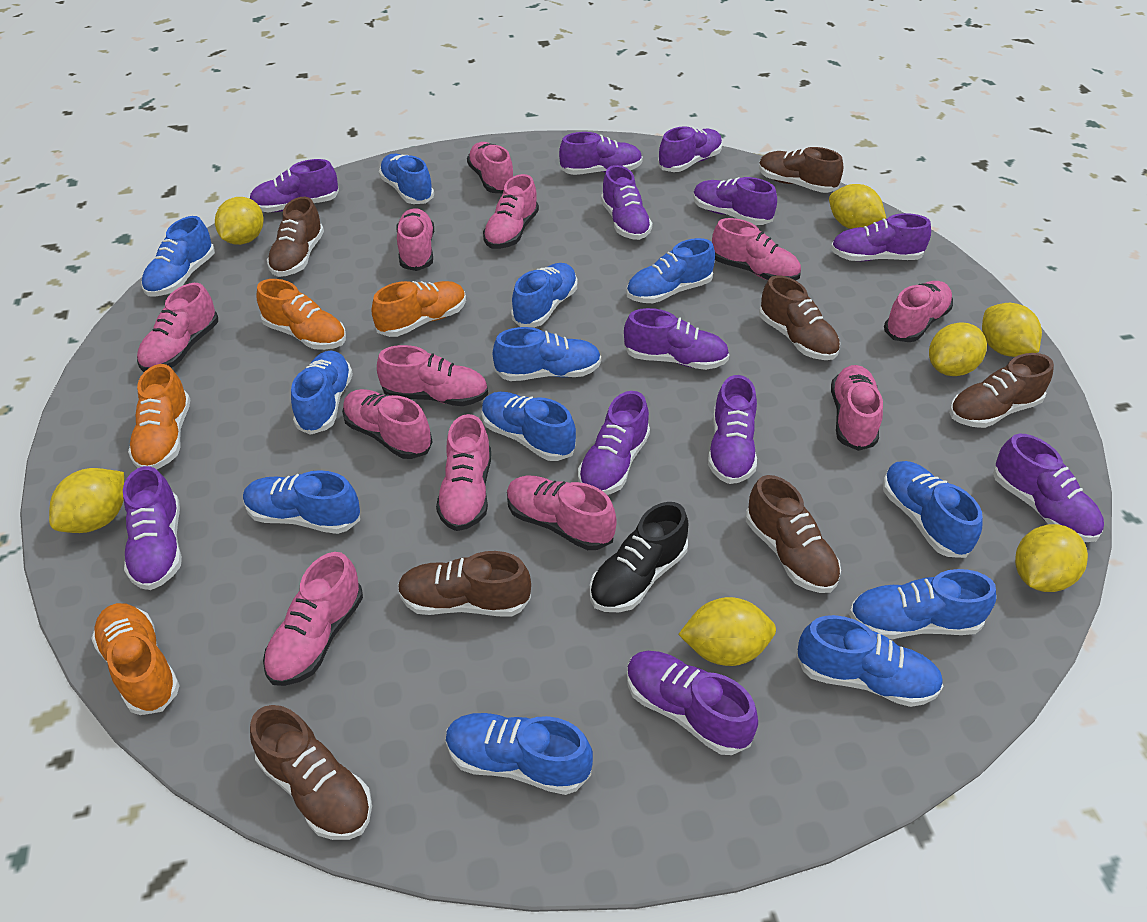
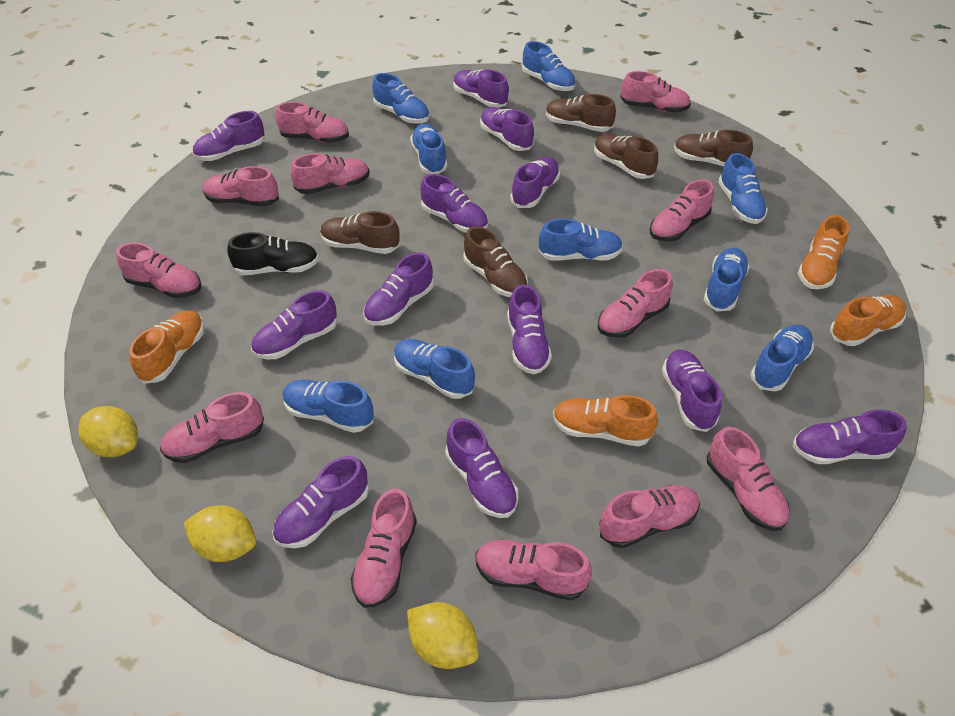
blue shoe: [141,216,215,296] [243,470,360,534] [291,351,353,435] [379,153,434,204] [446,713,593,795] [482,392,576,461] [493,327,601,381] [511,263,577,327] [626,238,715,303] [796,615,944,707] [849,569,996,639] [883,461,983,558] = 12 -> [282,380,374,433] [372,73,430,123] [394,339,475,399] [410,124,447,174] [522,41,576,91] [539,219,623,261] [704,247,750,311] [718,153,768,224] [751,324,814,391] = 9
brown shoe: [250,705,372,840] [267,197,324,277] [398,551,531,616] [746,475,841,593] [759,147,843,193] [759,275,840,360] [949,353,1054,428] = 7 -> [320,211,400,254] [464,226,528,297] [546,94,616,132] [594,134,658,179] [674,130,753,167] = 5
yellow lemon: [49,468,124,533] [215,197,264,245] [678,597,776,666] [829,184,886,229] [929,322,987,376] [982,303,1042,357] [1015,524,1088,592] = 7 -> [78,406,138,458] [184,505,256,562] [407,602,479,669] = 3

